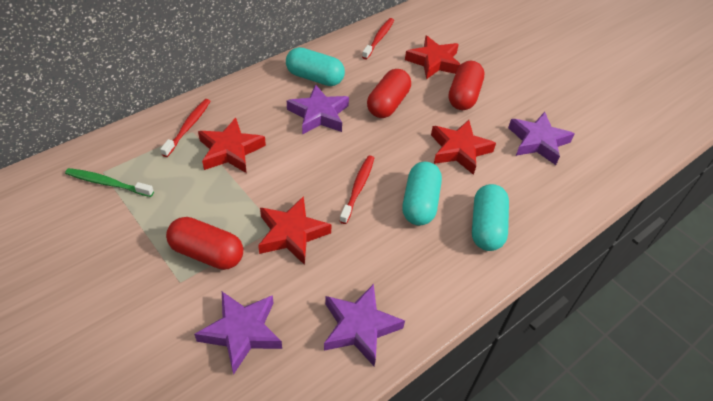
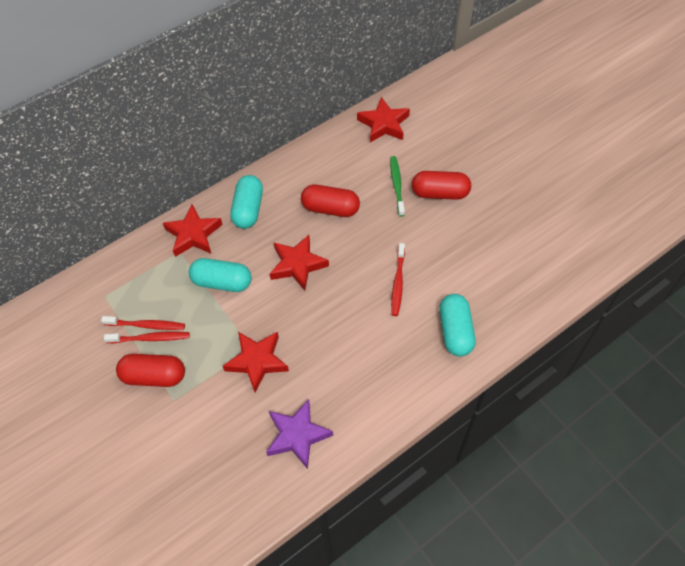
purple star: [194,292,282,375] [287,84,349,135] [324,284,405,366] [508,112,574,165] = 4 -> [266,399,333,469] = 1

